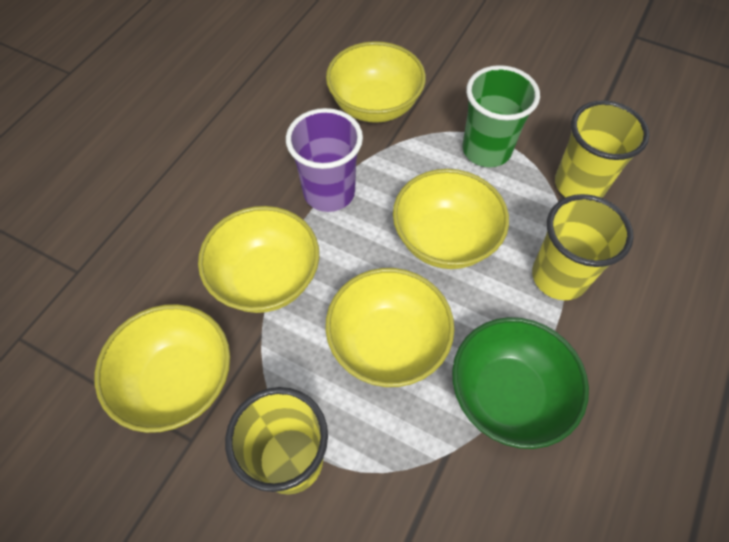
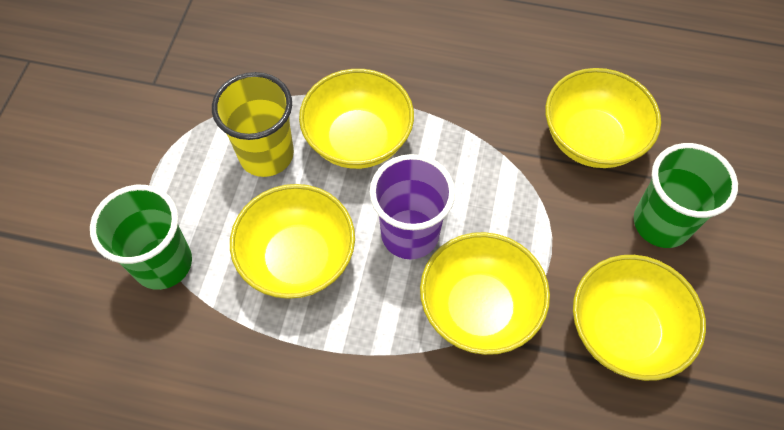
green bowl: [452,317,589,449] = 1 -> none = 0
green cup: [462,65,540,167] = 1 -> [90,185,192,290] [634,143,738,248] = 2
yellow cup: [225,387,328,495] [532,194,634,300] [555,100,649,198] = 3 -> [212,72,294,177] = 1

